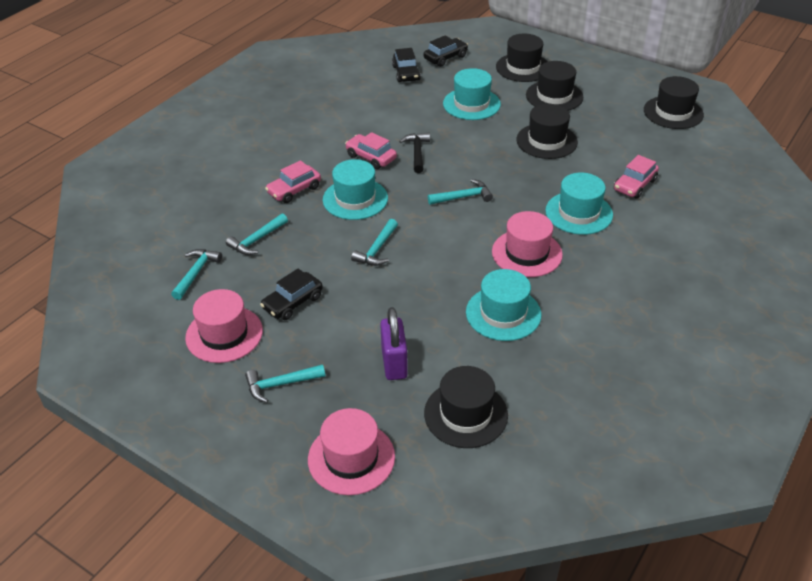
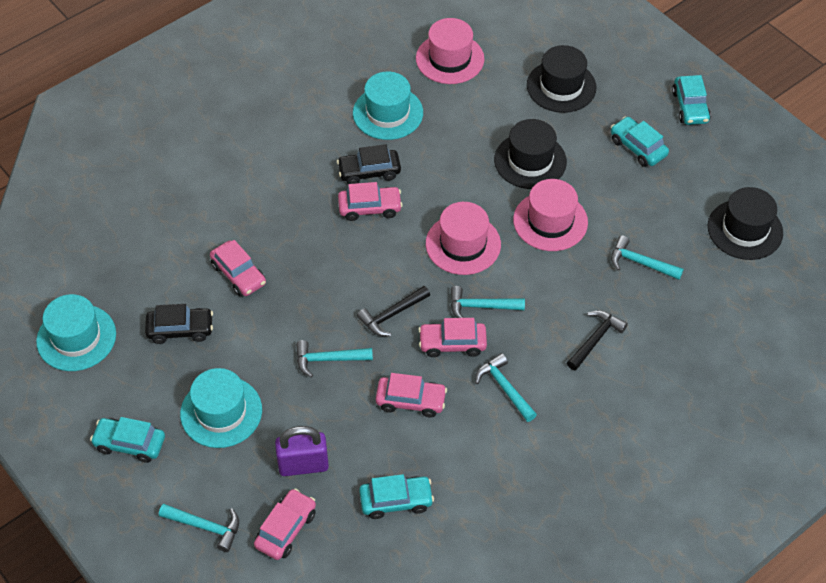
black car: [260,269,323,320] [392,48,421,82] [424,35,468,67] = 3 -> [145,304,213,344] [337,144,401,184] = 2
black hammer: [399,133,430,173] = 1 -> [357,286,430,336] [567,310,628,371] = 2
black hat: [424,366,508,448] [496,34,548,82] [517,104,578,159] [526,61,583,111] [644,76,704,129] = 5 -> [494,119,567,189] [527,45,596,113] [708,187,783,260] = 3
pink car: [265,160,321,203] [345,132,397,169] [614,155,659,199] = 3 -> [210,240,266,296] [254,488,316,560] [338,182,403,221] [376,373,447,417] [418,318,487,357] = 5
turquoise car: none = 0 -> [90,417,165,463] [359,474,434,519] [611,116,669,167] [672,75,711,125] = 4
turquoise hat: [323,159,388,220] [443,68,501,120] [466,269,541,341] [545,173,613,235] = 4 -> [36,294,116,371] [180,368,262,448] [353,72,423,140] = 3

